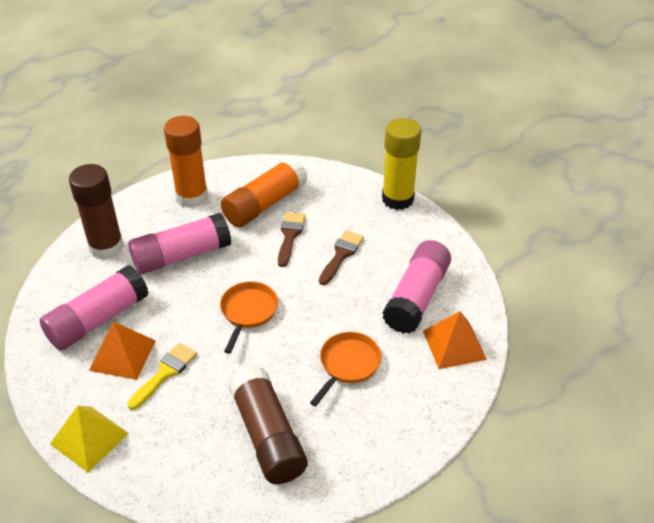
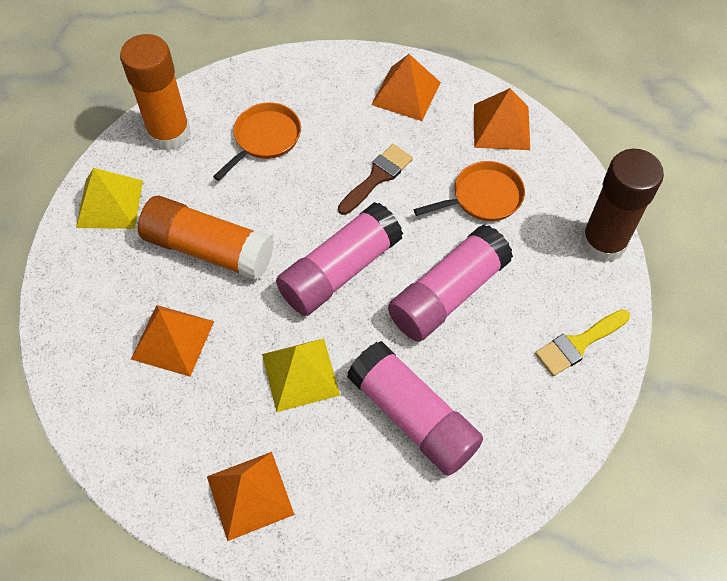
brown brush: [278,212,306,267] [319,230,364,285] = 2 -> [338,144,413,215] = 1
brown glue stick: [69,164,124,259] [229,366,307,484] = 2 -> [580,149,664,263] = 1
orange pyramid: [89,321,155,380] [423,311,487,369] = 2 -> [131,305,214,377] [207,452,294,541] [371,54,441,121] [474,88,530,150] = 4
yellow glue stick: [382,118,421,210] = 1 -> none = 0
yellow pyramid: [50,406,129,472] = 1 -> [76,168,143,229] [262,338,340,412] = 2

